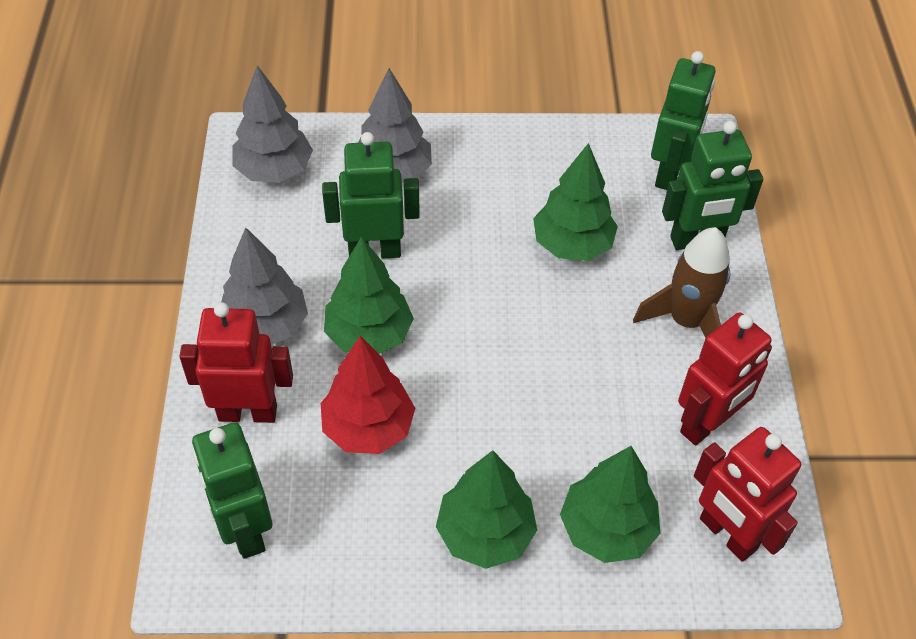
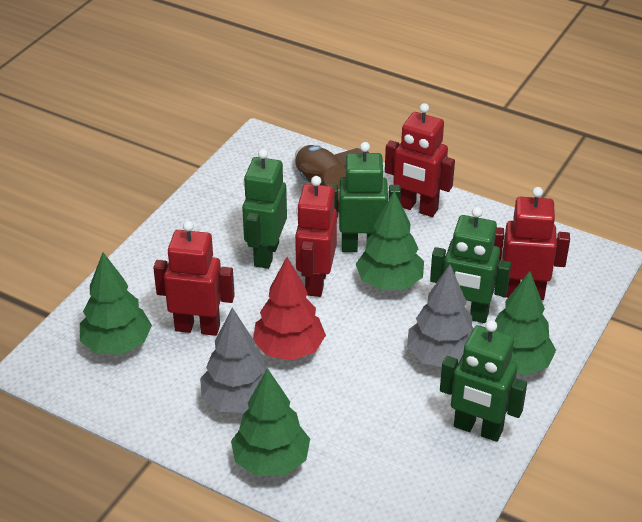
grey tree: [221,227,308,344] [232,65,313,183] [358,68,432,183] = 3 -> [200,308,267,413] [407,265,473,367] = 2
red robot: [179,302,293,423] [678,312,772,445] [694,427,801,562] = 3 -> [153,221,235,336] [295,176,337,297] [385,103,455,217] [494,187,570,300] = 4

